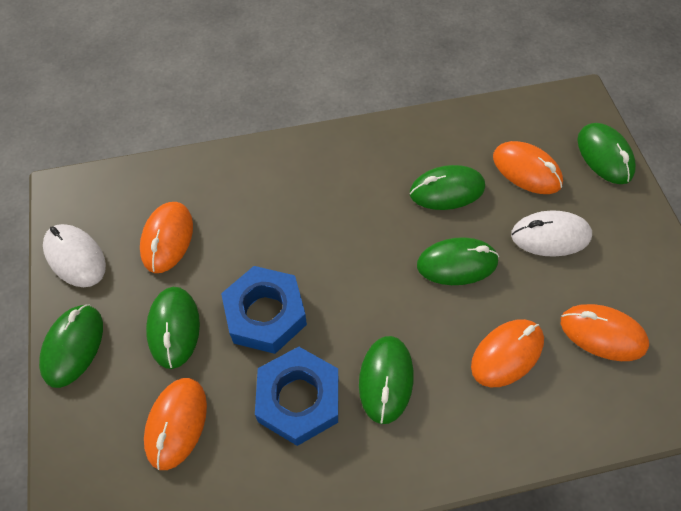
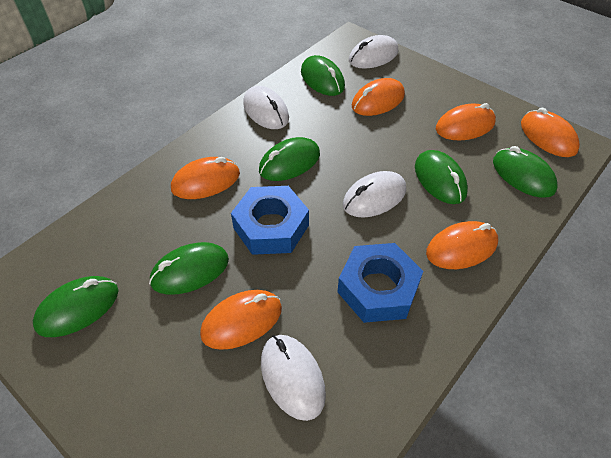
orange mouse: [140,202,193,273] [144,378,207,470] [471,319,544,387] [493,141,563,194] [561,304,649,361] = 5 -> [171,157,240,199] [200,290,282,350] [352,78,405,116] [426,221,498,269] [436,103,496,140] [521,108,580,157] = 6
white mouse: [43,224,106,287] [511,210,592,257] = 2 -> [243,86,289,129] [261,335,326,421] [343,171,406,218] [349,35,398,68] = 4

